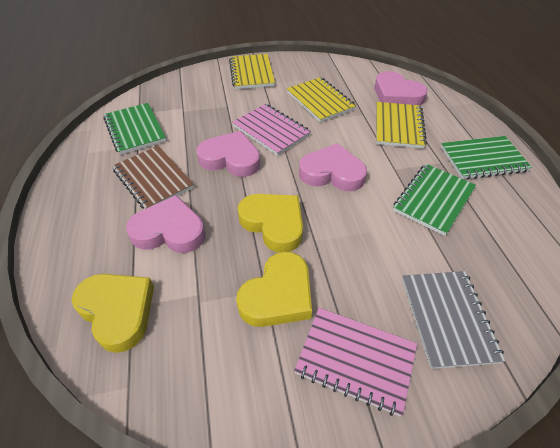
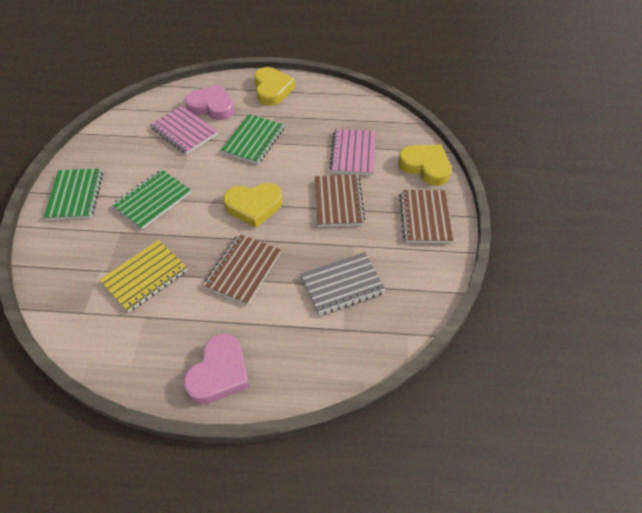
brown notebook: [112,146,194,209] = 1 -> [203,234,281,305] [315,175,365,227] [399,190,453,243] = 3
pink heart: [126,195,205,253] [196,131,260,177] [299,143,367,191] [375,71,428,105] = 4 -> [184,334,249,404] [185,84,235,120] = 2
yellow notebook: [229,54,275,89] [287,77,356,122] [376,102,427,149] = 3 -> [99,240,187,312] = 1

